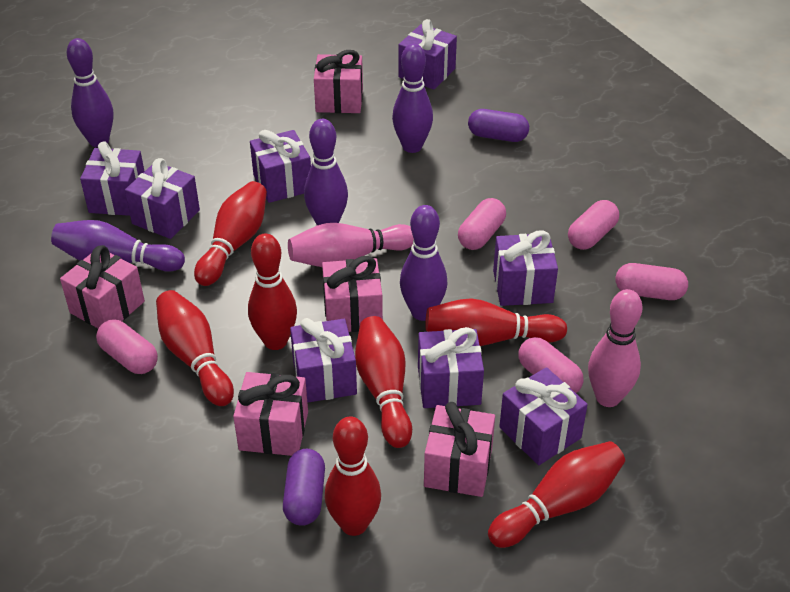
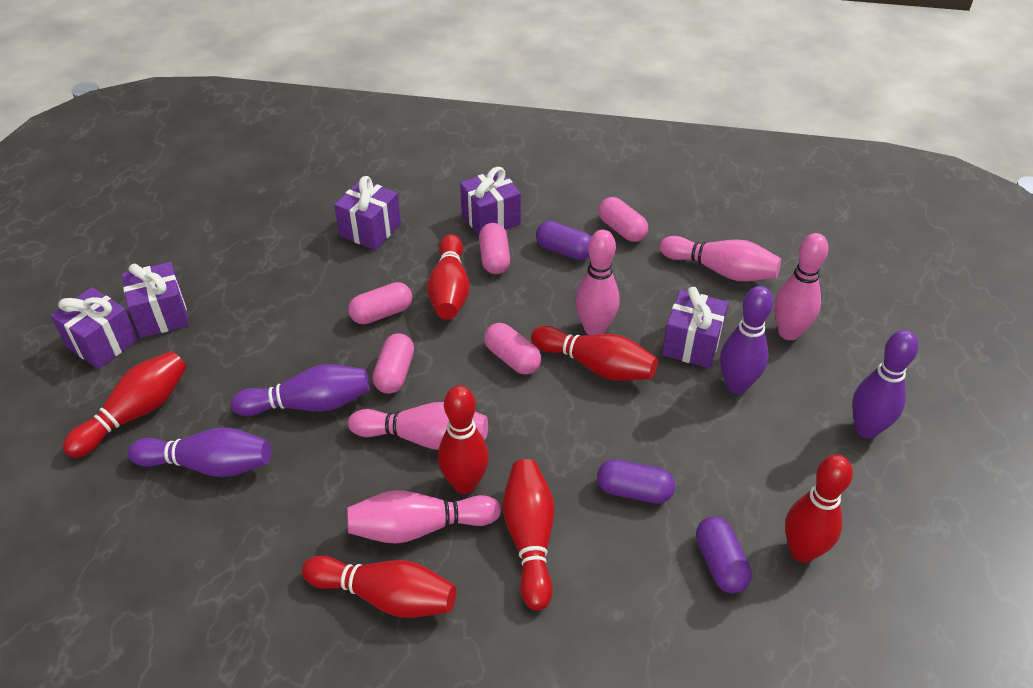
pink bowling pin: [288,223,414,267] [588,289,642,407] = 2 -> [347,491,501,544] [348,402,488,450] [575,230,620,335] [660,236,781,281] [774,233,829,340] = 5
pink gift: [60,245,145,328] [233,372,308,456] [314,50,363,113] [322,256,383,332] [424,402,495,497] = 5 -> none = 0
purple bowling pin: [51,220,185,272] [67,38,113,147] [304,119,348,225] [392,44,433,153] [400,205,448,321] = 5 -> [128,427,271,477] [231,364,370,416] [720,286,773,394] [852,330,919,438] = 4
purple capsule: [283,449,325,526] [468,109,529,142] = 2 -> [536,221,591,260] [597,459,675,504] [696,516,752,593] = 3
purple gift: [80,142,145,216] [125,158,200,239] [250,130,311,203] [290,318,357,403] [399,19,457,90] [418,327,484,408] [493,230,558,306] [499,367,588,465] = 8 -> [51,287,138,369] [122,262,189,338] [334,176,401,250] [460,167,521,236] [662,287,728,368] = 5

